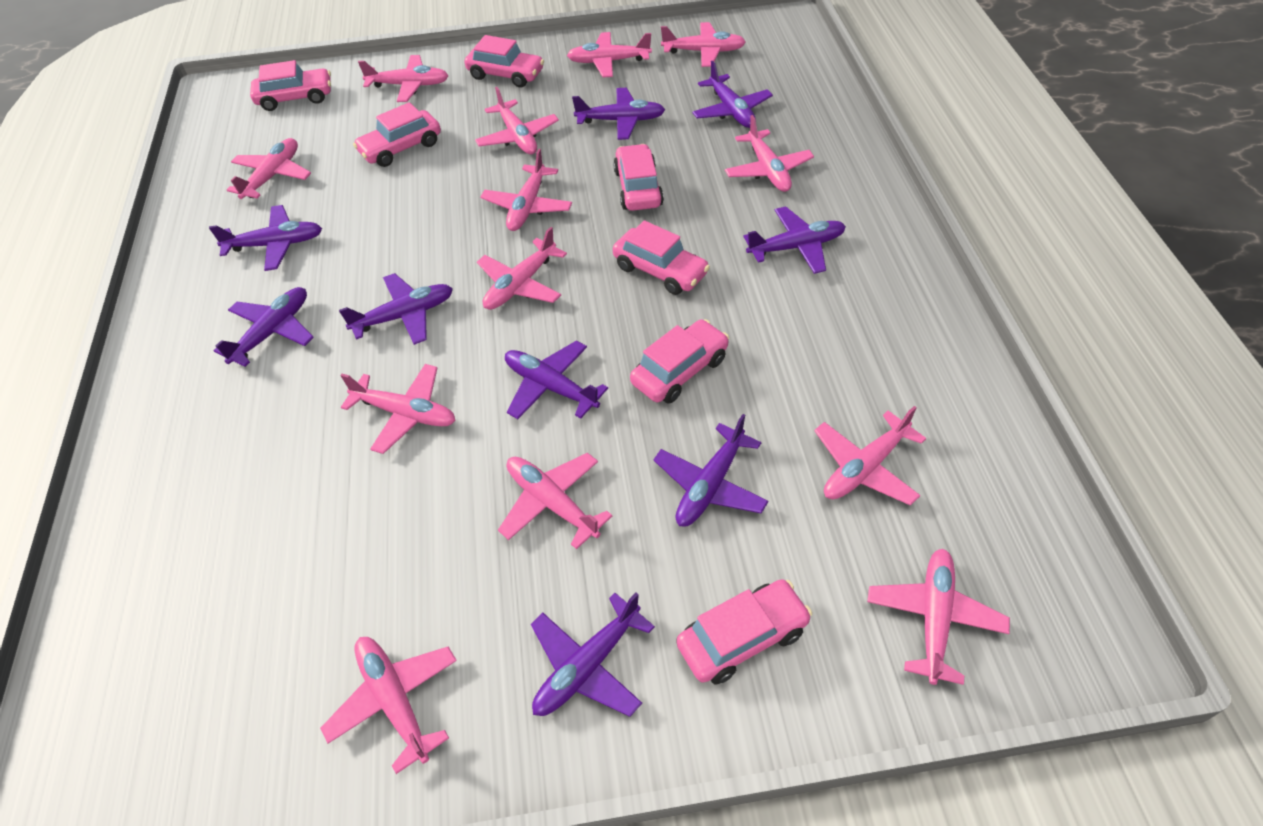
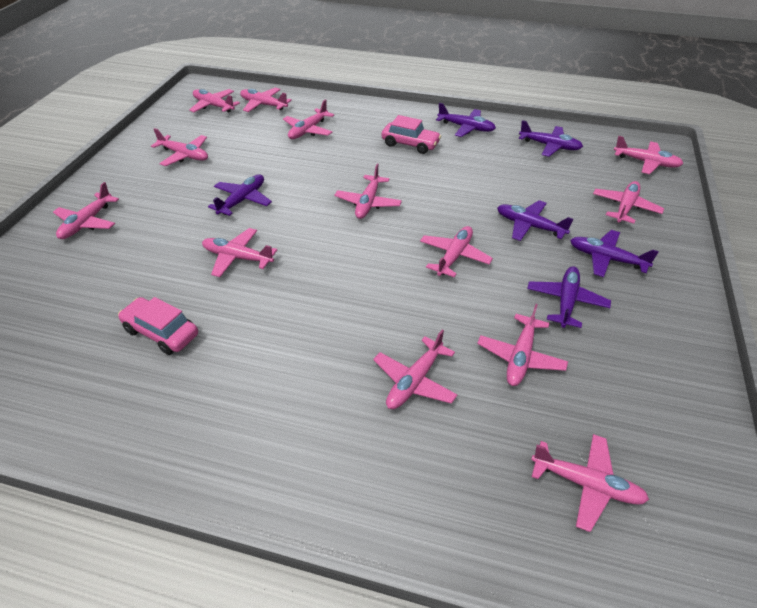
pink car: [250,60,331,111] [353,102,441,167] [465,35,544,87] [613,144,664,211] [613,220,710,295] [630,319,729,404] [676,579,812,684] = 7 -> [118,297,198,355] [382,115,441,154] = 2
purple plane: [209,205,322,271] [214,287,314,367] [339,273,453,345] [505,341,608,419] [531,592,655,717] [572,88,665,140] [653,414,769,527] [692,61,773,128] [744,206,846,274] = 9 -> [208,174,272,216] [436,103,496,137] [497,200,573,241] [519,120,583,157] [527,266,611,328] [570,230,659,277] = 6

